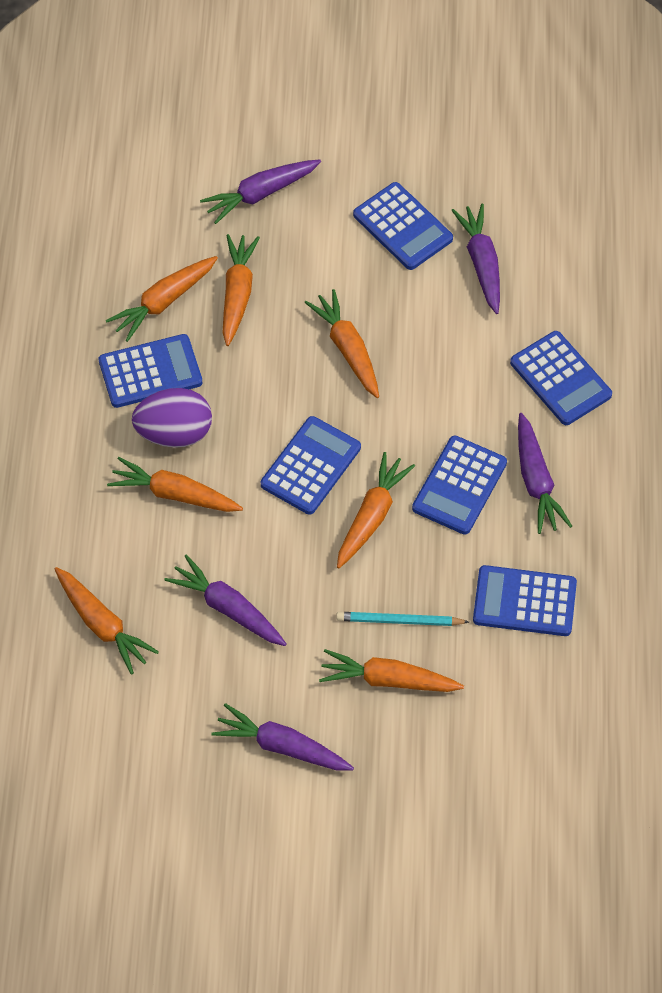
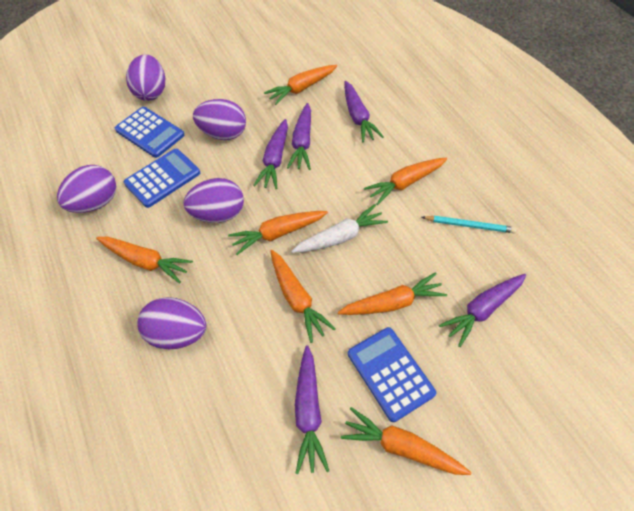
blue calculator: [99,334,202,408] [261,416,361,515] [353,182,453,270] [412,435,507,535] [473,565,577,636] [510,331,612,425] = 6 -> [115,107,184,158] [123,149,200,208] [348,327,436,422] = 3
purple egg: [132,388,212,448] = 1 -> [57,165,116,213] [126,55,165,101] [137,297,206,349] [184,178,244,223] [193,99,246,140] = 5
white carrot: none = 0 -> [291,204,388,253] = 1

